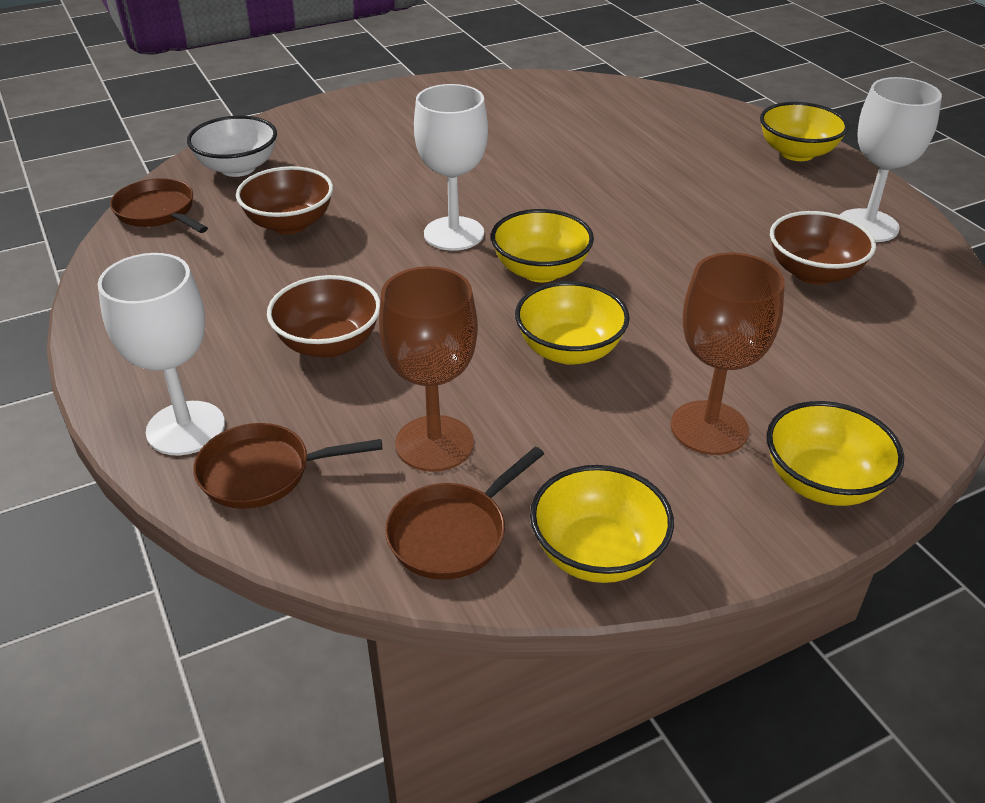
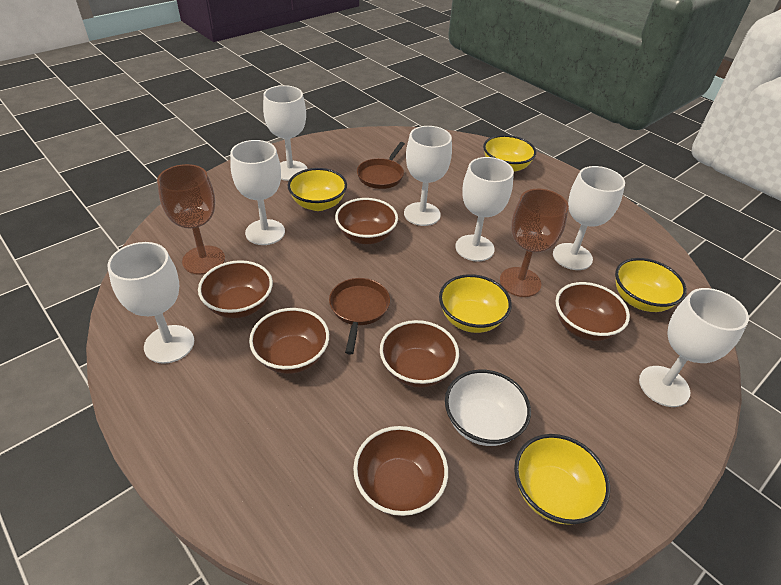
brown bowl: [236,166,333,234] [267,275,380,358] [770,211,876,285] = 3 -> [198,260,273,318] [249,308,329,374] [335,198,398,244] [353,426,448,516] [380,320,459,388] [556,282,630,341] = 6
brown pan: [110,178,208,233] [193,423,382,509] [385,447,544,580] = 3 -> [329,278,390,355] [357,142,405,189] = 2
white goblet: [97,253,225,455] [414,84,488,251] [840,77,942,242] = 3 -> [107,242,194,364] [230,140,285,245] [263,85,307,181] [404,126,452,226] [455,157,514,262] [553,166,625,270] [639,288,749,407] = 7

